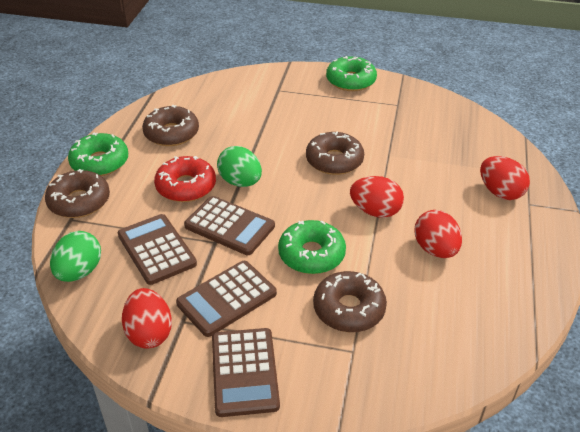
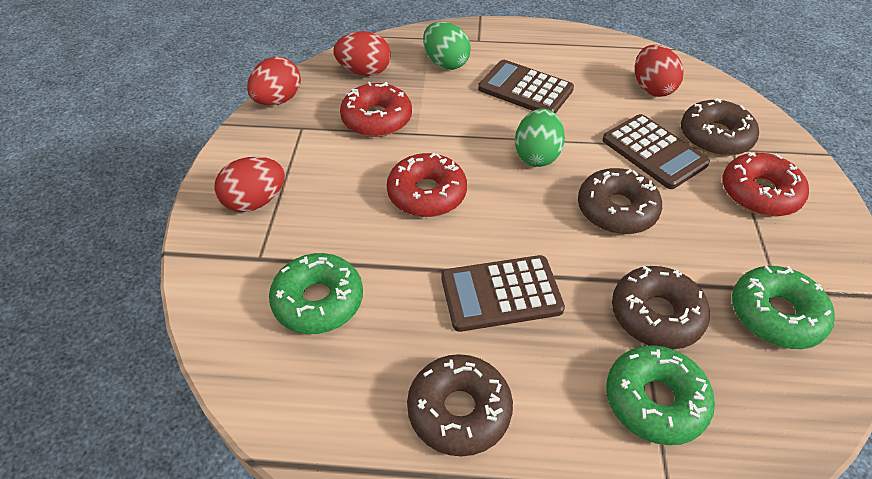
brown calculator: [118,214,197,285] [176,261,277,337] [184,196,275,255] [212,328,280,417] = 4 -> [441,255,565,332] [478,60,574,114] [602,114,710,189] = 3
red donut: [154,156,216,202] = 1 -> [340,82,412,137] [387,153,467,217] [722,152,809,216] = 3

